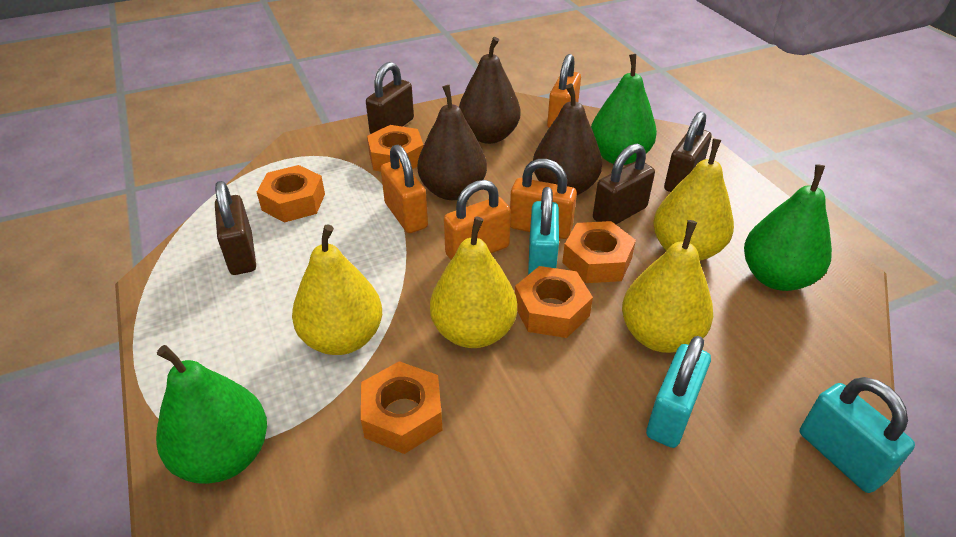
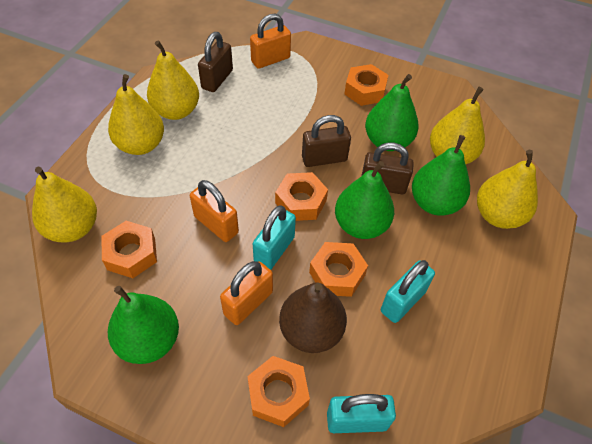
brown padlock: [215,181,256,275] [366,62,414,134] [593,144,655,224] [664,111,711,192] = 4 -> [198,32,233,92] [302,115,351,167] [361,142,414,194] = 3
brown pear: [418,85,487,200] [459,37,521,144] [533,84,602,195] = 3 -> [279,282,347,353] = 1
green pear: [156,345,267,484] [591,54,657,165] [744,164,832,291] = 3 -> [108,286,179,364] [335,161,394,239] [365,74,419,151] [412,135,470,216] = 4
orange padlock: [381,145,428,233] [444,180,511,260] [510,159,577,239] [547,54,581,128] = 4 -> [190,180,239,242] [220,261,273,325] [250,14,291,69] = 3
yellow pear: [292,224,382,355] [430,216,517,348] [622,220,713,353] [653,139,734,261] = 4 -> [32,167,97,242] [108,74,164,155] [147,40,199,120] [430,87,485,164] [477,150,538,229] = 5

